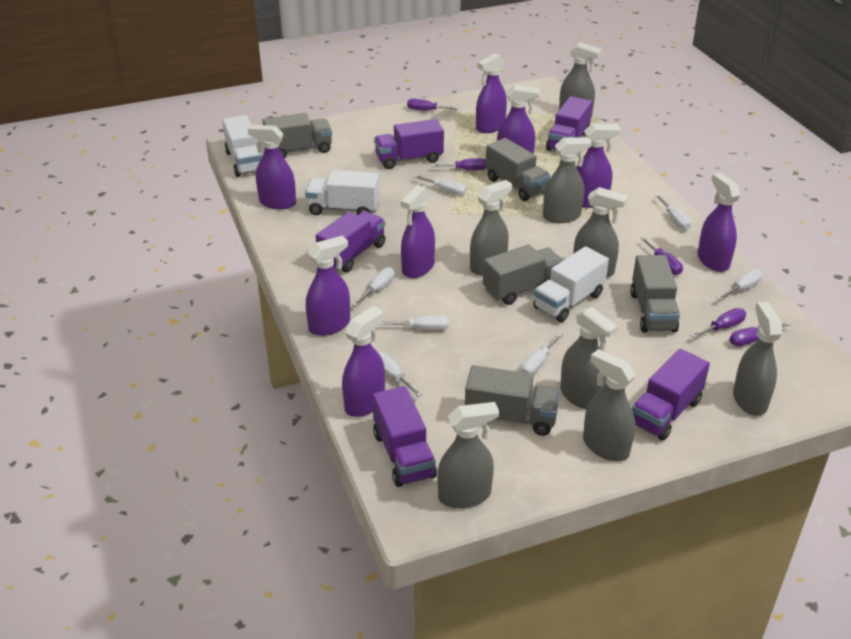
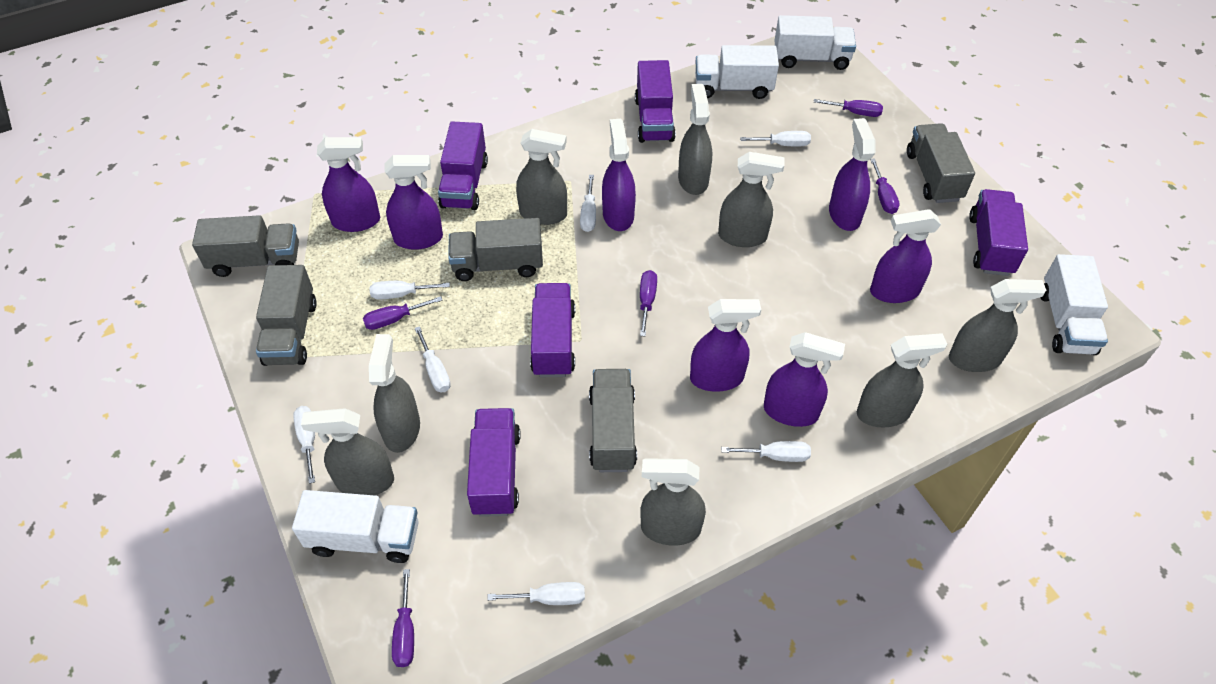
purple spray bottle: [248,125,296,209] [306,235,350,336] [342,306,385,417] [401,185,435,278] [476,53,507,133] [497,85,540,154] [576,123,620,208] [698,173,741,272] = 8 -> [317,137,380,232] [384,155,443,250] [602,119,636,231] [690,299,761,392] [764,332,845,427] [829,118,876,231] [870,209,941,303] = 7
white truck: [222,115,262,177] [305,170,380,215] [533,246,609,322] = 3 -> [292,490,419,563] [695,45,779,99] [774,15,856,70] [1040,254,1108,355] = 4

